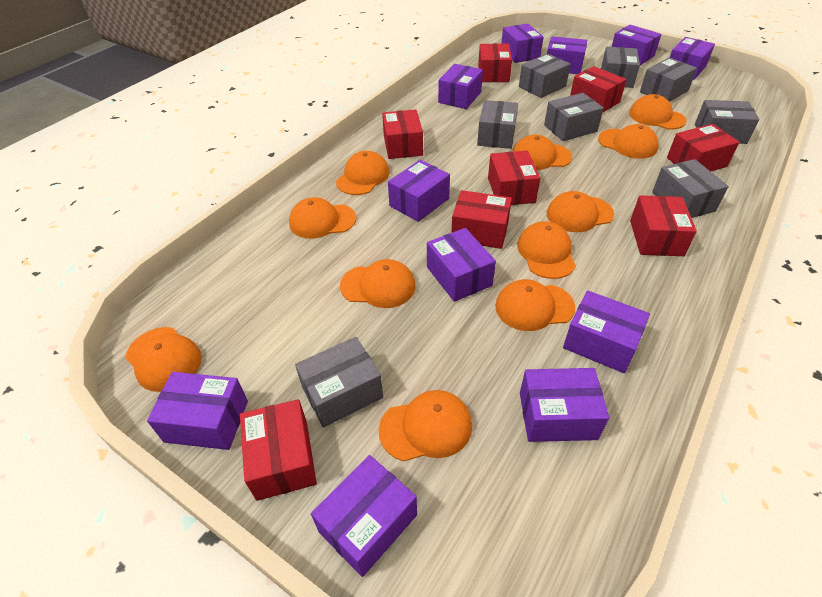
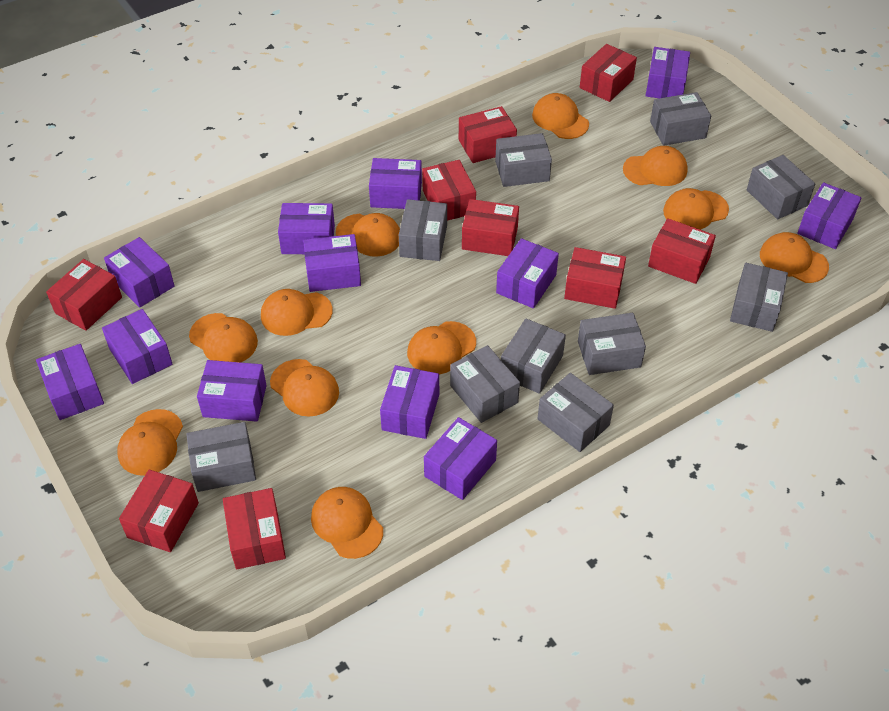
grey box: [295,337,383,427] [477,100,518,149] [519,54,571,98] [544,93,604,141] [601,47,640,88] [640,58,697,102] [652,159,729,218] [695,100,759,144] = 8 -> [186,422,256,492] [399,199,447,261] [450,345,520,423] [495,133,552,187] [501,319,566,394] [538,373,614,452] [578,313,646,375] [650,92,711,146] [730,263,788,332] [747,155,815,219] = 10
purple box: [147,372,248,450] [311,455,417,577] [388,160,450,222] [427,228,496,302] [438,64,483,109] [501,24,544,63] [520,368,609,442] [547,36,587,74] [563,291,650,373] [612,25,661,65] [670,37,715,80] = 11 -> [36,344,104,420] [102,309,172,384] [104,237,175,308] [197,360,267,422] [278,203,335,254] [303,234,361,292] [369,158,422,209] [380,365,439,439] [424,417,497,500] [496,238,559,308] [645,47,690,98] [797,182,862,249] = 12
red box: [240,399,317,501] [382,109,423,159] [451,190,512,249] [478,43,512,82] [488,151,540,205] [570,66,627,112] [630,195,697,256] [667,124,739,171] = 8 -> [46,259,122,331] [119,470,199,552] [223,488,286,569] [422,160,476,221] [459,106,517,163] [462,199,519,256] [564,247,626,309] [580,44,637,102] [648,218,716,284] = 9

